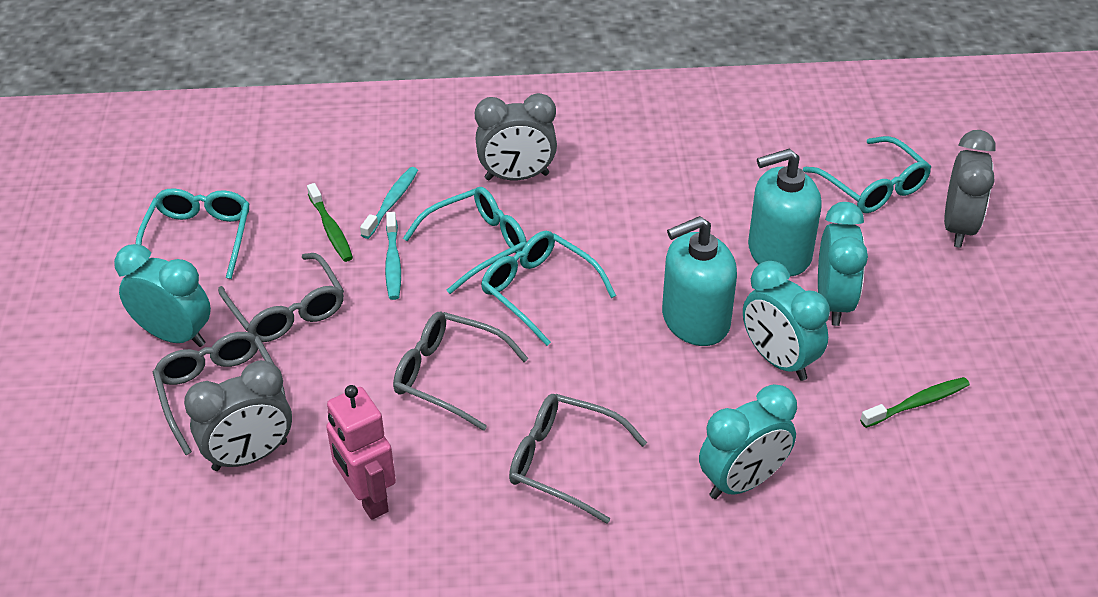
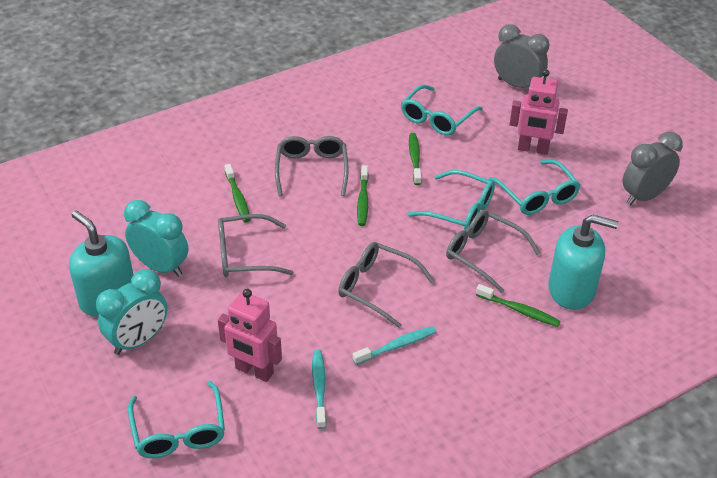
green toothbrush: [307,183,353,262] [860,377,970,428] = 2 -> [225,164,251,222] [357,165,369,226] [409,133,421,185] [476,284,560,327] = 4
grey clock: [184,360,292,471] [475,93,557,180] [944,130,996,248] = 3 -> [494,24,549,88] [623,132,683,206] = 2
pink robot: [326,385,396,520] = 1 -> [218,289,282,382] [510,69,568,155] = 2
turquoise clock: [114,244,211,347] [699,384,797,499] [743,261,830,381] [818,202,868,326] = 4 -> [96,269,168,355] [124,200,188,277] = 2

